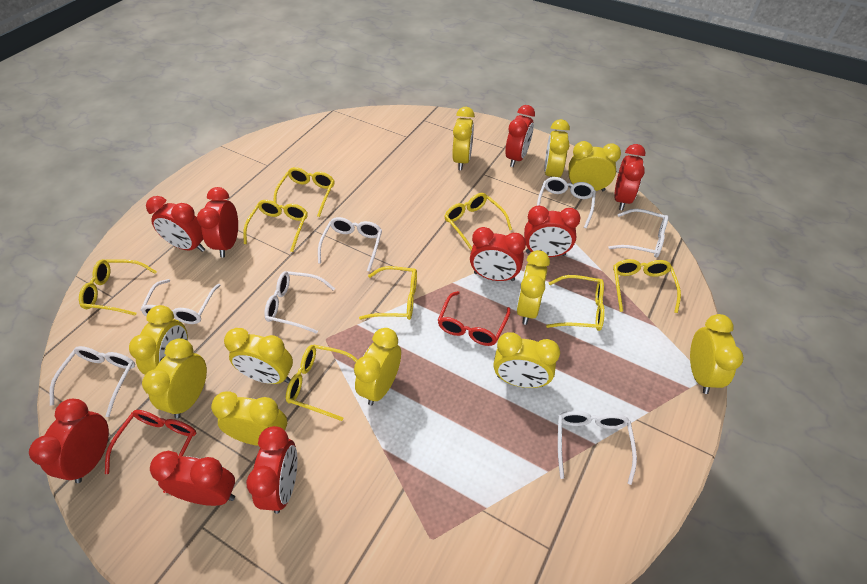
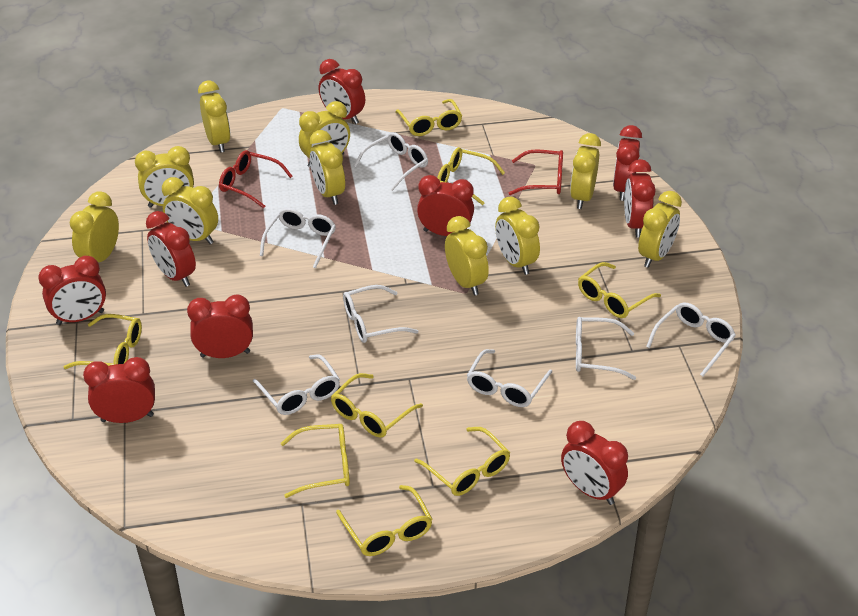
yellow clock: [129,305,188,375] [142,338,207,418] [211,391,287,446] [224,328,293,384] [354,328,401,405] [452,107,475,170] [494,332,560,388] [516,250,550,325] [544,119,570,177] [569,141,621,191] [690,314,744,394] = 11 -> [70,191,119,263] [135,146,194,208] [162,177,218,244] [198,81,230,153] [299,101,350,168] [310,130,345,205] [445,216,489,296] [495,196,540,275] [570,133,601,209] [638,191,682,268] = 10

